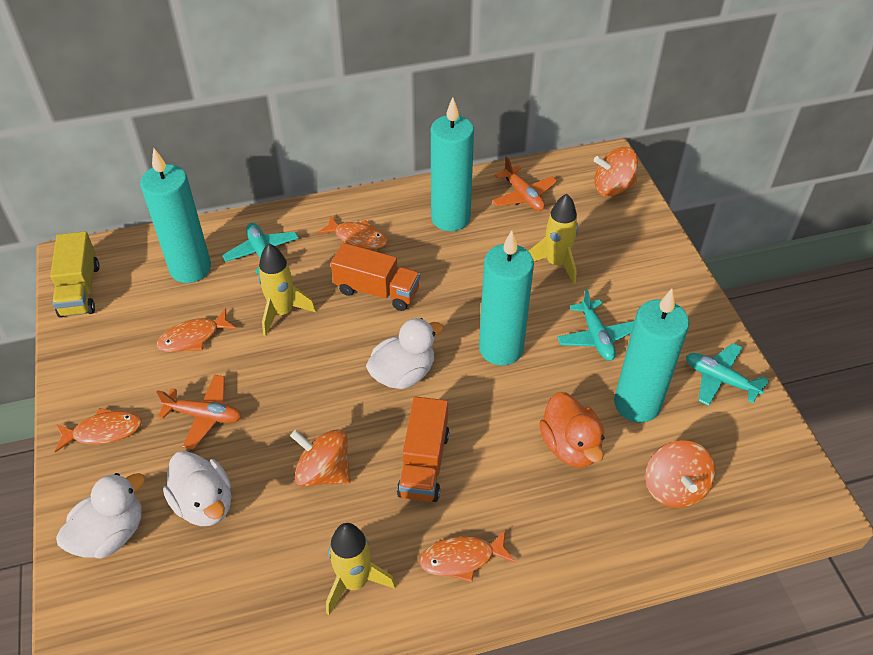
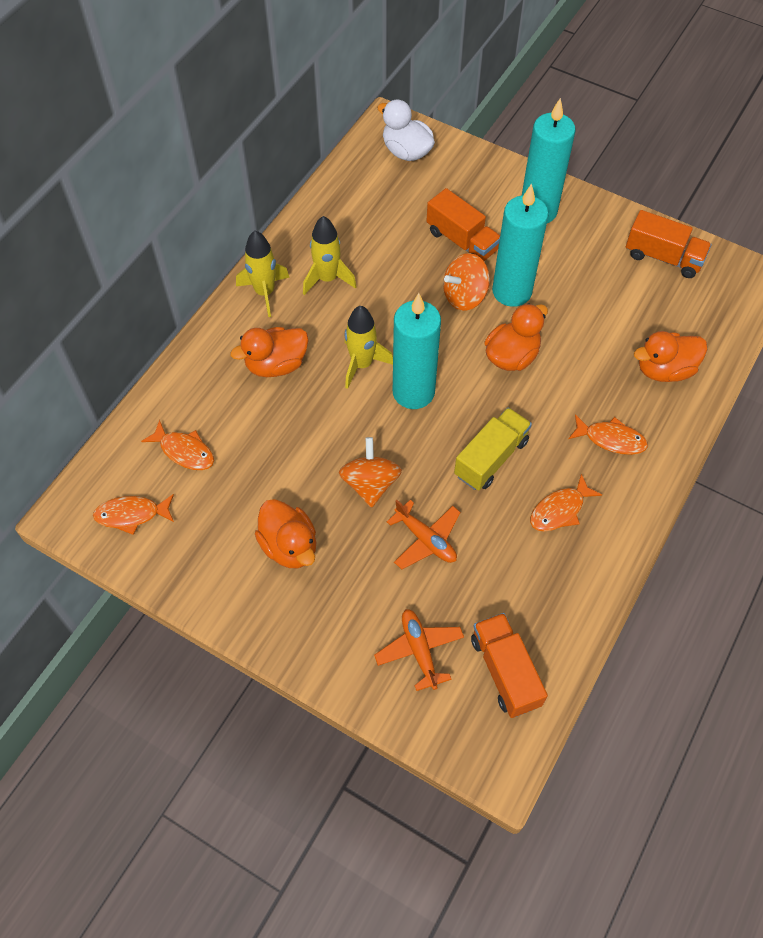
orange duck: [539,392,605,468] = 1 -> [230,327,309,377] [255,499,316,568] [484,303,548,371] [634,331,707,382] = 4
orange spinning top: [290,429,351,487] [594,147,638,197] [645,440,716,508] = 3 -> [339,437,402,508] [443,253,490,311] = 2
orange truck: [331,243,420,311] [397,397,449,502] = 2 -> [426,188,500,261] [471,613,548,718] [626,210,712,278] = 3
turquoise candle: [140,148,211,283] [431,97,474,231] [479,230,534,365] [614,289,689,423] = 4 -> [393,293,441,409] [492,183,549,307] [522,98,575,223] = 3
turquoise plane: [222,223,299,274] [557,289,634,361] [686,343,769,406] = 3 -> none = 0
white duck: [56,473,145,558] [163,451,231,526] [366,318,444,389] = 3 -> [377,100,435,161] = 1

